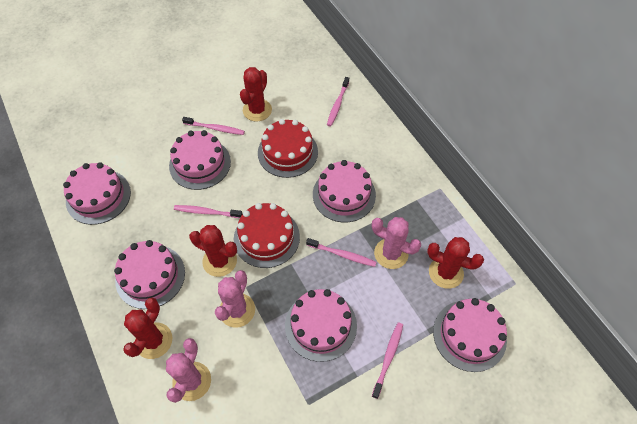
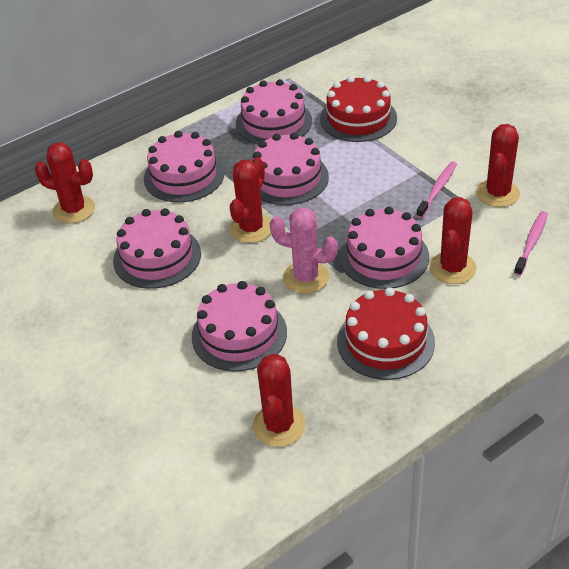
pink cactus: [166,338,211,403] [215,270,255,328] [372,217,421,269] = 3 -> [270,207,338,294] = 1
pink toothbrush: [174,205,243,218] [182,117,245,135] [306,238,376,267] [327,77,349,126] [372,322,403,399] = 5 -> [416,161,457,218] [514,211,548,276] = 2
red cactus: [123,297,172,359] [189,225,237,277] [240,67,272,121] [427,237,484,289] = 4 -> [35,142,95,224] [230,157,271,243] [253,354,306,447] [430,197,477,284] [476,124,520,207] = 5

